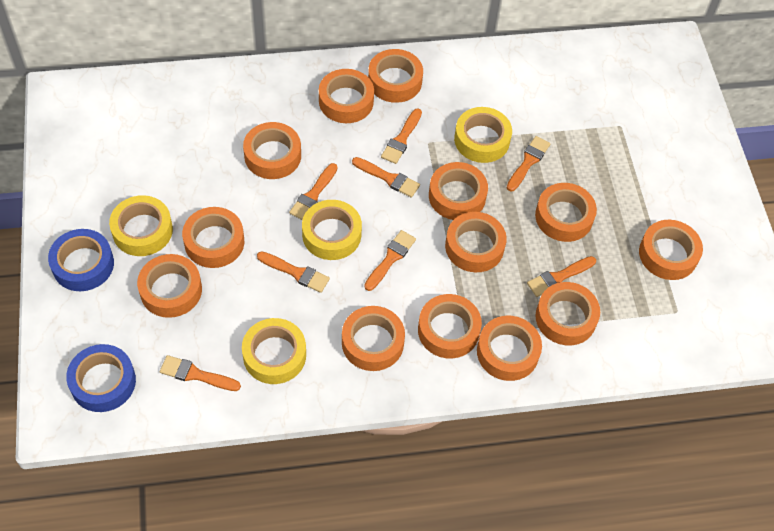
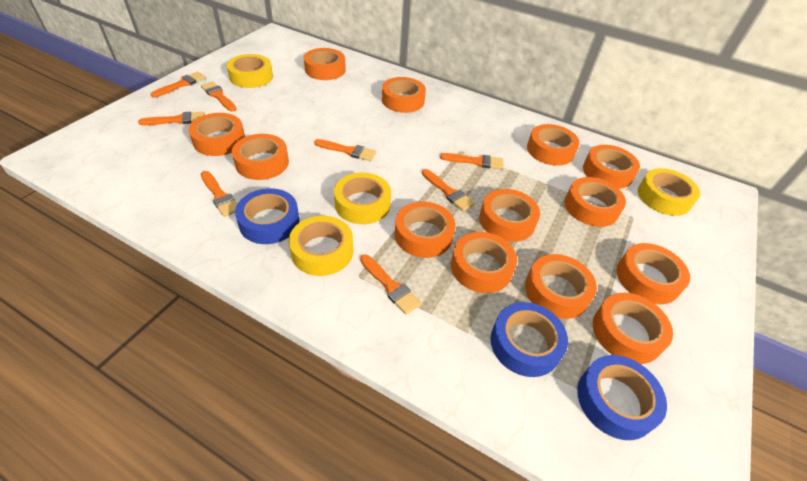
blue tape: [48,229,114,291] [66,344,136,412] = 2 -> [235,188,299,244] [490,302,568,377] [577,355,667,440] = 3

